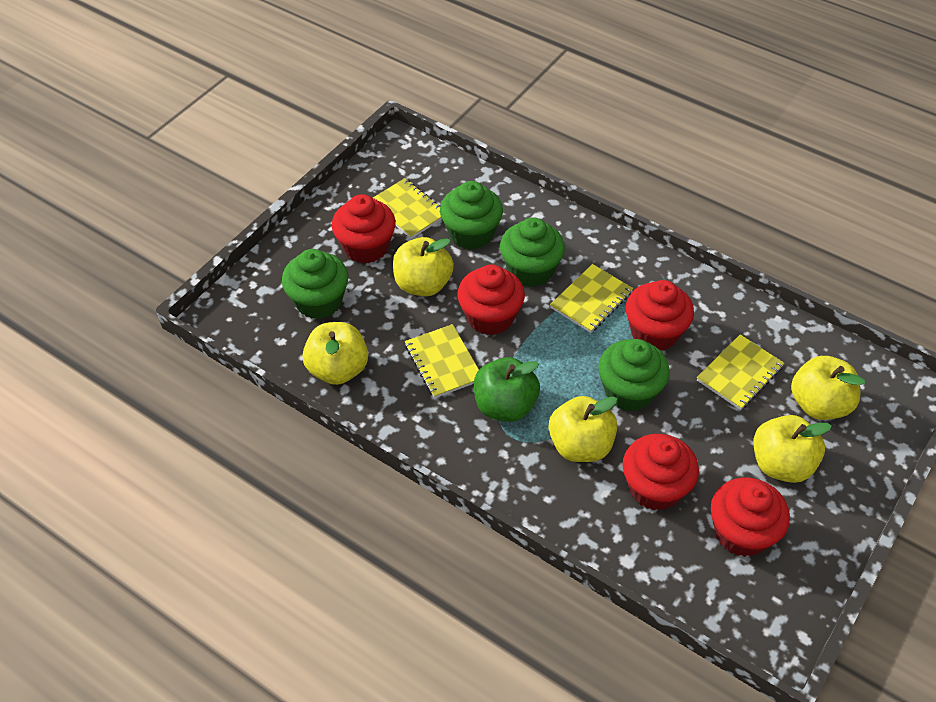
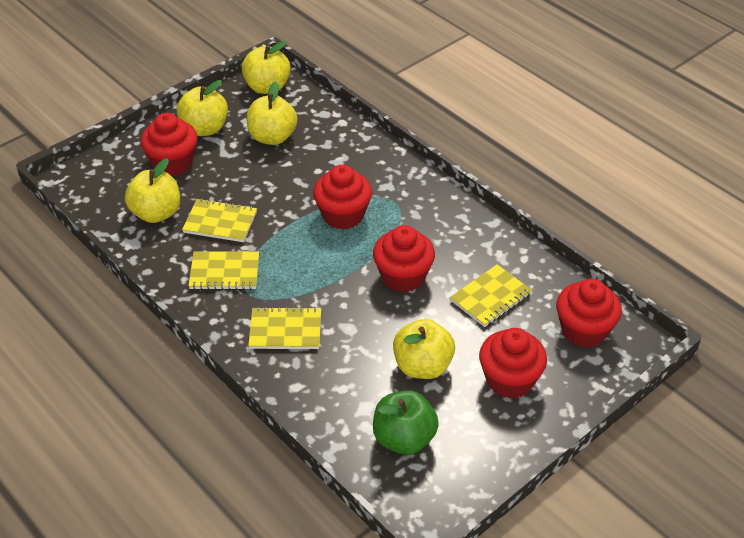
green cupcake: [282,249,348,319] [440,181,503,250] [500,217,565,287] [598,339,670,412] = 4 -> none = 0

